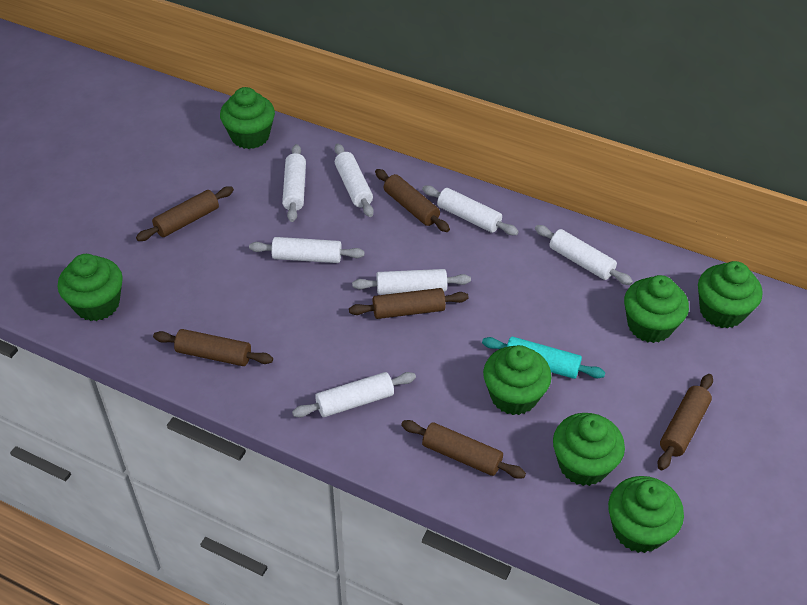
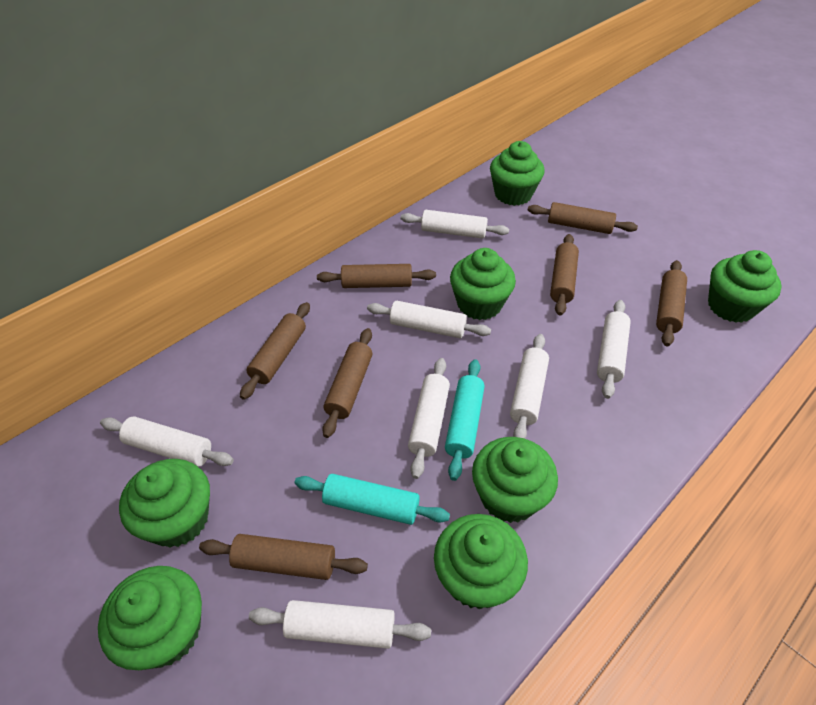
brown rolling pin: [136,186,234,241] [153,329,273,366] [349,288,469,319] [375,169,450,232] [401,420,526,479] [658,374,713,470] = 6 -> [199,534,368,580] [240,302,310,400] [317,264,436,288] [322,328,372,438] [528,202,638,234] [550,234,579,315] [656,260,687,347] = 7
turquoise rolling pin: [482,337,605,379] = 1 -> [295,474,450,525] [445,359,485,481] = 2

